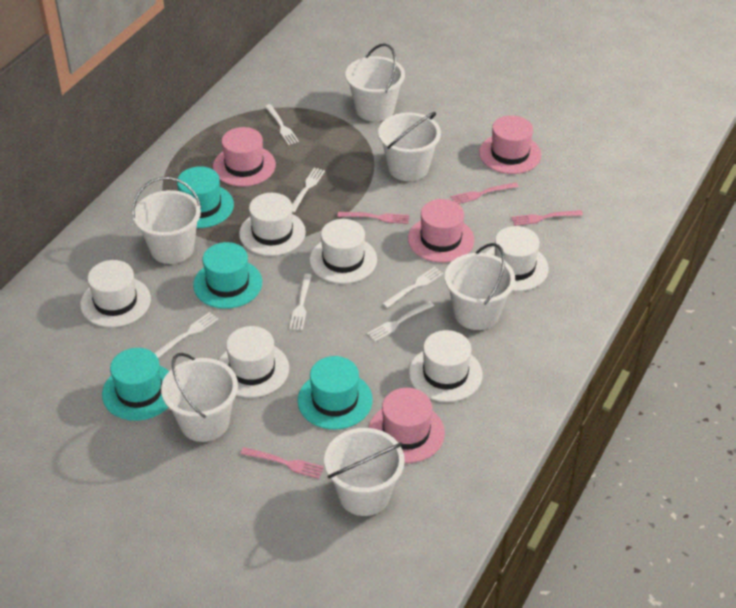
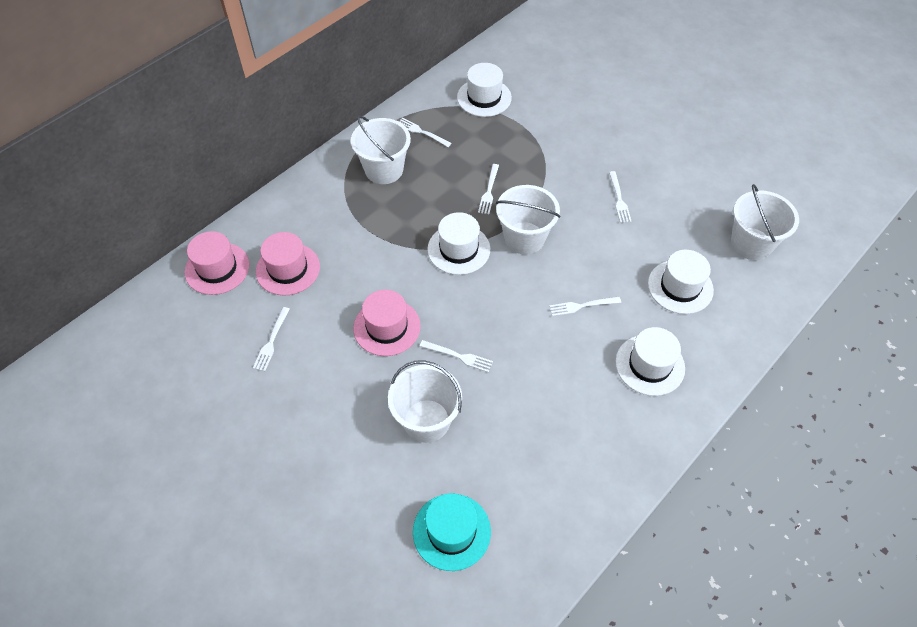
pink fork: [240,447,324,479] [338,212,409,224] [451,182,519,204] [511,210,583,226] = 4 -> none = 0
pink hat: [213,127,276,186] [368,388,445,463] [408,199,474,263] [479,115,542,174] = 4 -> [184,231,249,295] [256,232,320,296] [353,290,421,356] = 3
turquoise hat: [102,348,169,421] [177,166,234,228] [193,242,262,309] [298,356,373,430] = 4 -> [413,493,491,571] = 1
white bucket: [132,177,202,264] [161,353,238,442] [324,428,405,516] [345,43,405,122] [378,112,441,181] [445,243,515,330] = 6 -> [351,116,411,184] [388,360,462,443] [496,185,560,254] [731,184,799,260] = 4
white hat: [80,260,151,327] [218,326,289,398] [239,193,306,256] [310,219,377,284] [409,330,483,402] [486,226,549,291] = 6 -> [427,212,490,275] [457,63,512,117] [615,327,685,396] [648,250,714,314] = 4

